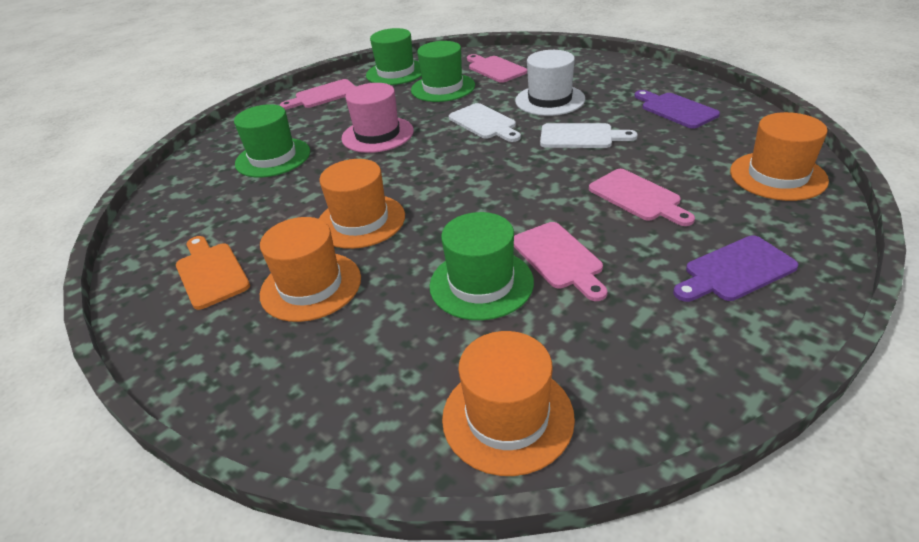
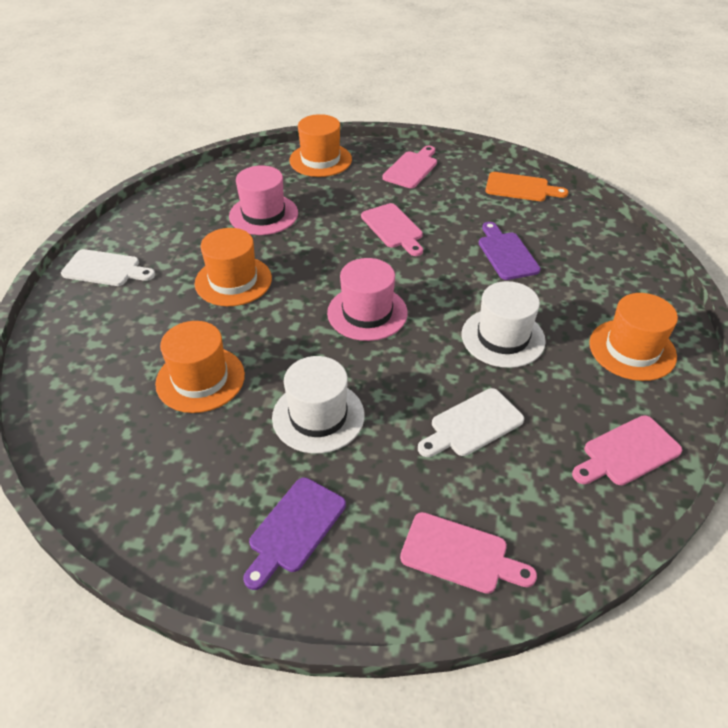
green hat: [234,104,310,177] [366,28,421,85] [411,41,475,102] [429,212,534,320] = 4 -> none = 0
pink hat: [341,83,414,153] = 1 -> [229,165,298,235] [327,258,408,341] = 2
white hat: [515,50,585,116] = 1 -> [272,356,364,454] [462,281,546,368] = 2

